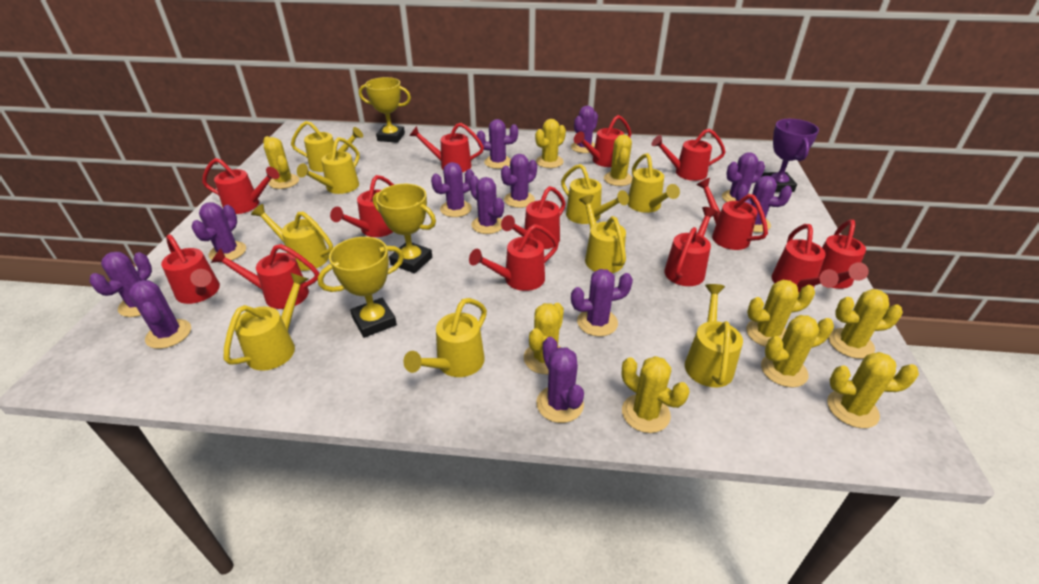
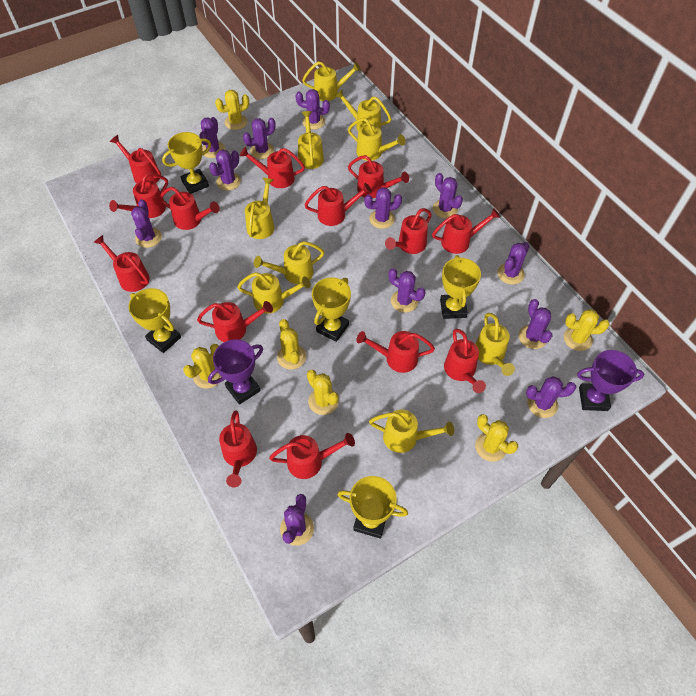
purple trophy: [762,119,819,192] = 1 -> [208,339,263,405] [577,350,644,411] = 2
red watering can: [161,234,220,304] [202,158,280,214] [211,244,319,309] [330,175,394,237] [409,123,484,172] [469,224,559,291] [501,186,566,249] [574,115,631,167] [651,129,725,181] [664,207,718,286] [696,178,768,250] [772,224,839,293] [818,220,869,289] = 13 -> [94,235,149,292] [109,173,168,218] [110,135,161,184] [160,187,220,230] [197,301,273,342] [219,411,257,487] [240,147,305,188] [269,433,355,479] [305,183,372,226] [348,155,409,198] [356,331,435,373] [385,208,432,254] [432,208,500,254] [444,329,486,393] = 14
yellow cactus: [263,136,299,189] [524,303,564,374] [535,119,566,168] [604,134,632,186] [621,356,689,433] [746,279,815,347] [761,315,834,388] [827,352,919,428] [829,289,903,359] = 9 -> [183,344,222,389] [215,90,249,130] [277,319,306,369] [307,370,339,415] [475,414,518,462] [564,309,609,351] = 6
yellow trophy: [318,237,404,338] [359,77,411,143] [373,184,436,273] = 3 -> [128,288,181,353] [162,132,211,194] [312,277,351,342] [337,476,408,539] [440,255,481,319] = 5

